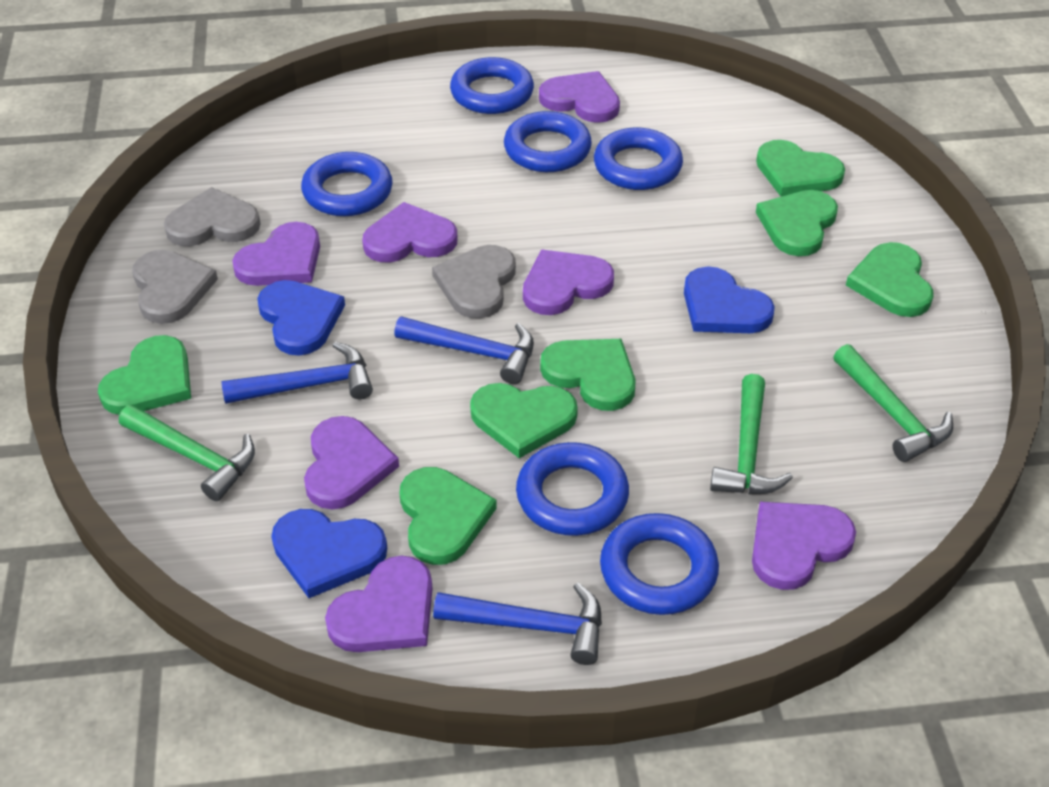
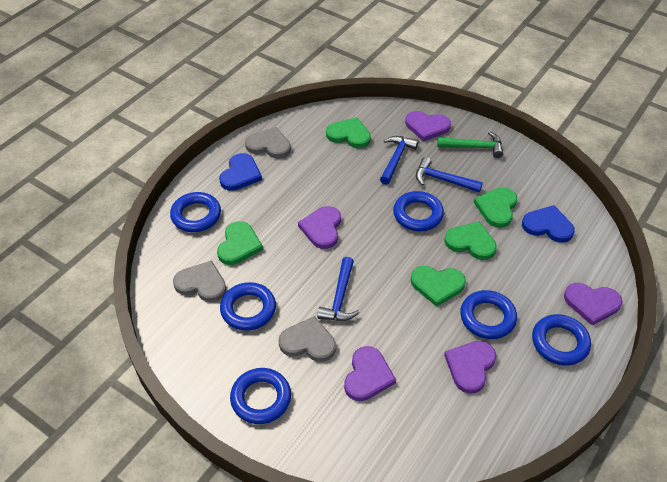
blue heart: [257,280,345,356] [271,509,387,598] [684,267,775,333] = 3 -> [219,153,262,191] [522,205,575,243] = 2
green hammer: [119,405,255,501] [710,374,793,495] [833,344,953,462] = 3 -> [437,131,503,158] = 1
green heart: [98,335,191,415] [399,467,497,565] [470,383,578,458] [540,339,635,411] [756,140,845,196] [756,190,838,256] [846,242,933,317] = 7 -> [217,221,263,265] [326,117,371,148] [411,266,466,307] [444,222,497,260] [474,187,517,228] = 5
purple heart: [232,222,320,286] [304,416,399,509] [325,556,433,652] [362,202,458,263] [523,250,614,315] [539,71,620,123] [752,502,856,590] = 7 -> [298,206,341,249] [344,346,396,401] [405,111,451,141] [444,341,496,394] [564,283,623,325] = 5

